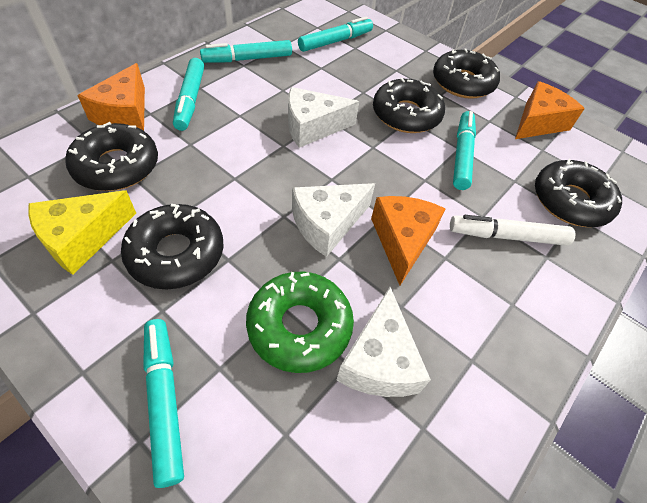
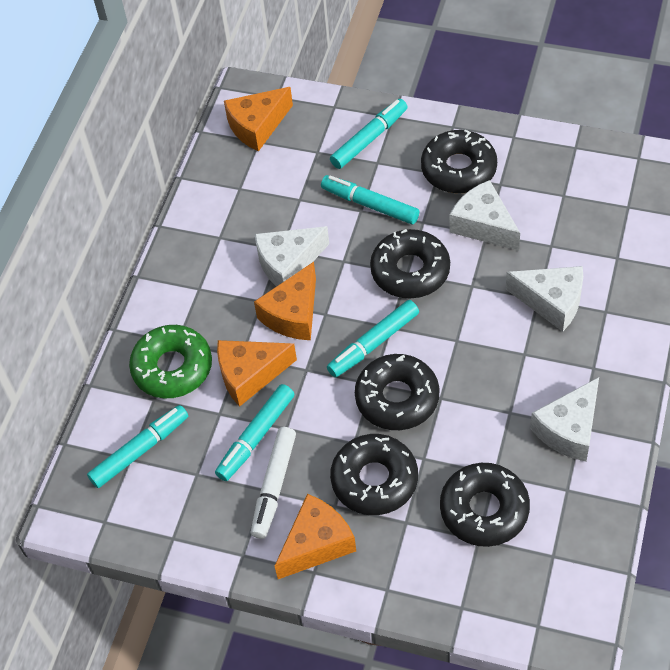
orange cheese: [77,63,145,131] [371,196,446,285] [515,81,585,139] = 3 -> [217,340,297,407] [224,87,293,152] [254,262,316,340] [275,494,356,579] = 4
white cheese: [288,87,359,148] [292,183,375,257] [336,287,431,397] = 3 -> [254,226,329,286] [449,180,520,251] [506,266,583,332] [530,377,599,462] = 4
yellow cheese: [28,190,136,275] = 1 -> none = 0

